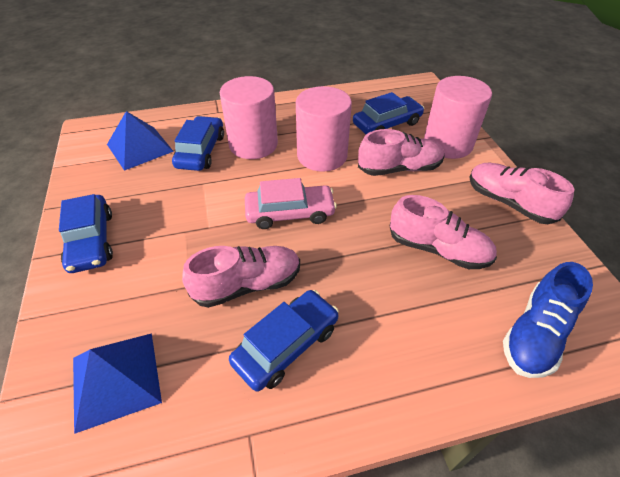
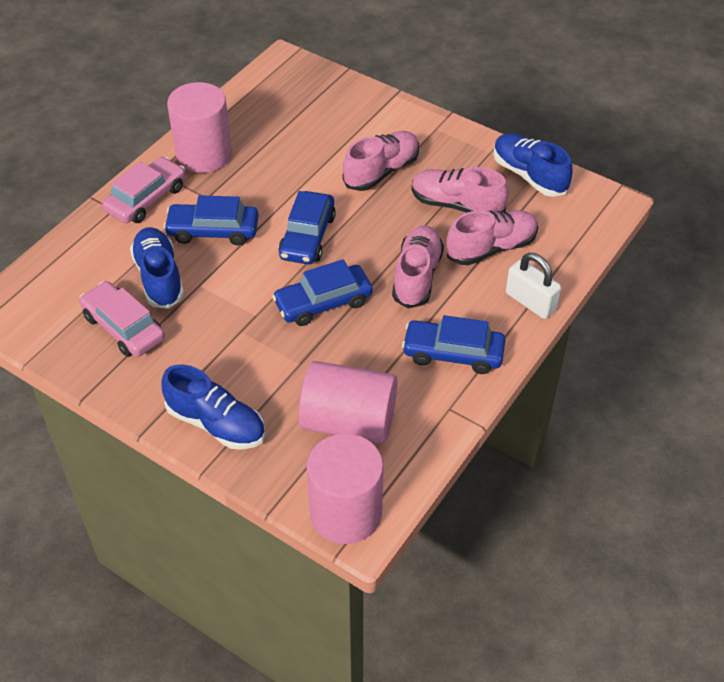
blue pyramid: [73,333,162,434] [107,111,174,171] = 2 -> none = 0
blue shoe: [503,262,593,378] = 1 -> [130,227,184,309] [161,364,265,450] [493,133,573,197] = 3
pink car: [245,178,337,229] = 1 -> [79,281,165,357] [102,157,185,223] = 2
white padlock: none = 0 -> [506,253,561,319] = 1

